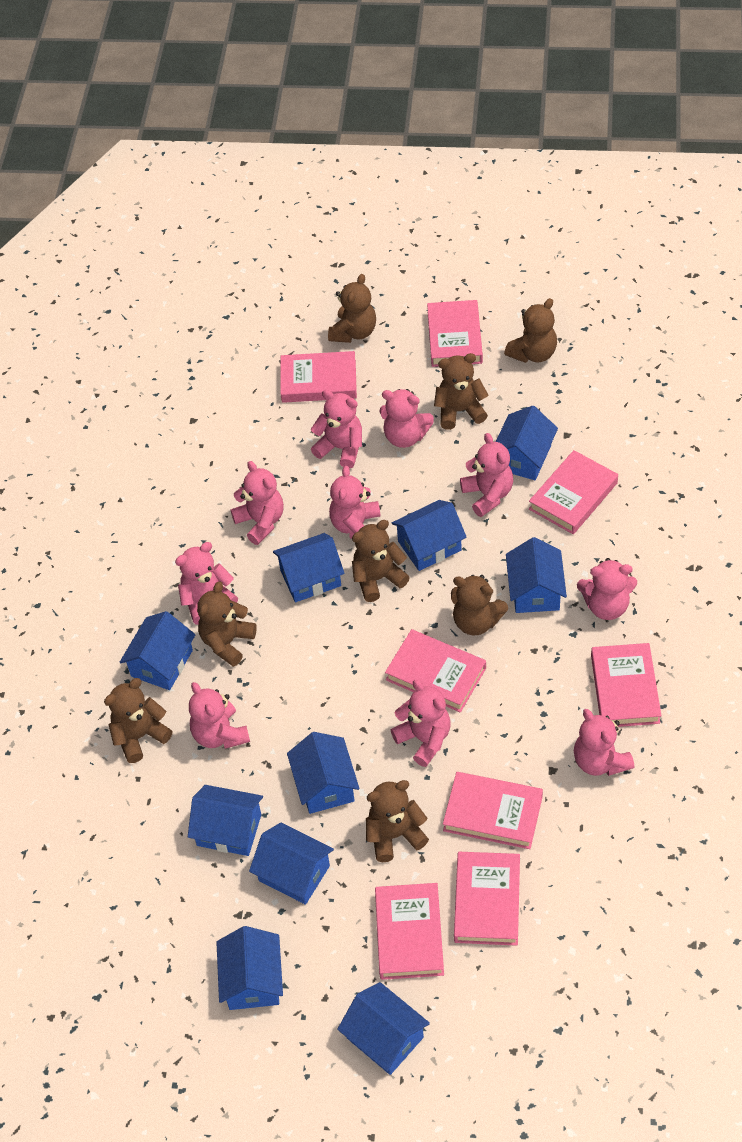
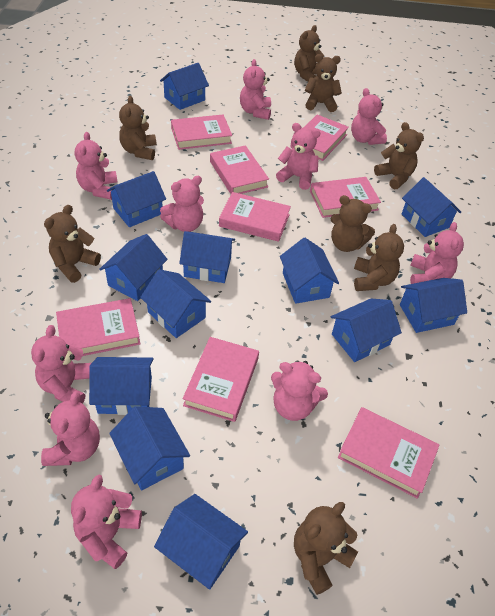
blue house: [120,611,196,690] [188,785,263,856] [216,926,283,1010] [249,823,334,905] [273,533,344,602] [287,732,360,814] [337,982,430,1075] [391,500,467,571] [496,406,558,480] [506,537,567,613] = 10 -> [89,357,154,415] [99,234,168,301] [107,171,166,227] [109,406,190,490] [140,269,211,338] [154,494,248,589] [160,63,209,110] [179,231,235,283] [280,238,339,304] [331,299,402,362] [400,278,467,333] [402,177,461,237] = 12

